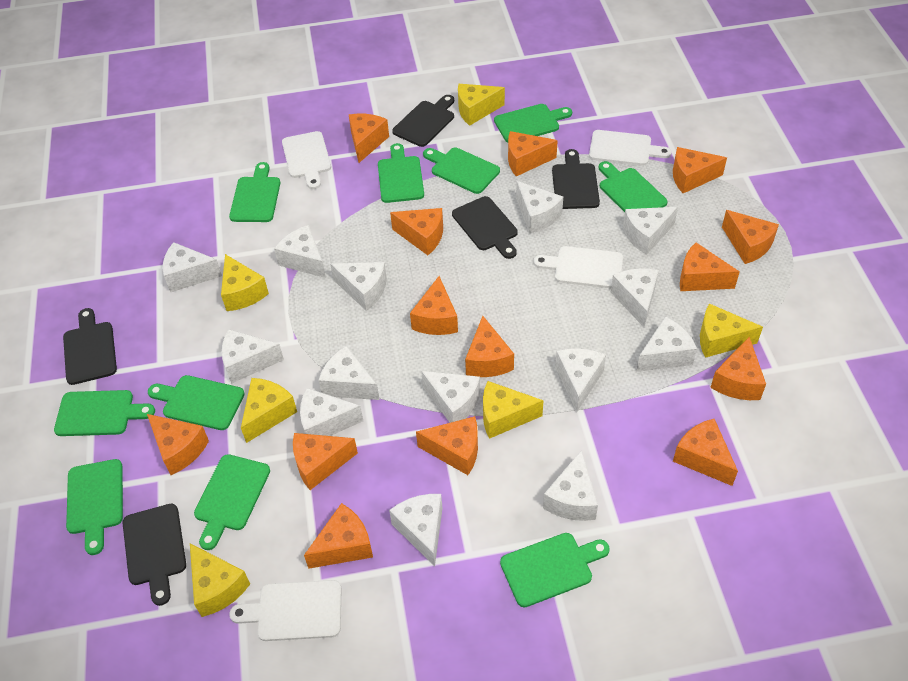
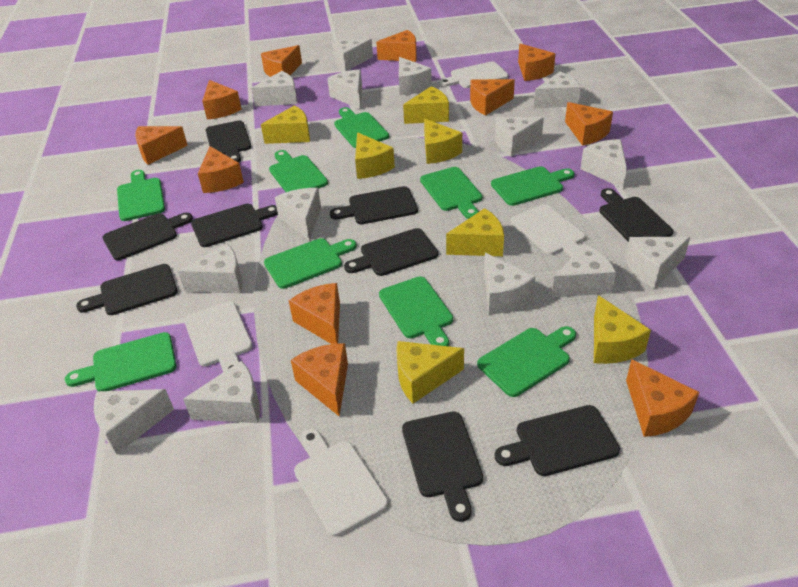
black cutting board: [63,308,117,385] [123,504,186,606] [392,95,454,147] [452,196,518,259] [552,149,600,209] = 5 -> [76,264,178,315] [102,213,193,260] [191,204,278,247] [206,120,251,163] [330,186,418,224] [344,228,438,276] [402,411,483,522] [495,405,620,476] [599,188,674,242] = 9
green cutting board: [54,390,155,436] [66,459,123,555] [148,375,245,430] [194,454,270,550] [229,162,280,222] [378,143,424,203] [423,148,500,194] [494,104,572,143] [500,533,610,607] [599,161,668,212] = 10 -> [65,332,176,391] [117,170,165,221] [264,238,357,289] [269,150,328,192] [334,107,389,148] [379,276,453,346] [420,167,482,219] [477,326,576,397] [491,166,574,206] = 9
orange cheese: [147,414,209,475] [293,433,358,490] [304,503,373,569] [349,114,389,163] [390,208,443,255] [410,276,458,335] [416,416,478,475] [465,316,514,377] [508,131,558,176] [673,147,727,193] [673,419,738,486] [680,242,740,291] [710,337,766,400] [722,210,779,264] = 14 -> [135,126,188,165] [198,146,244,193] [202,80,242,119] [261,45,302,77] [289,283,340,344] [291,343,348,416] [376,30,417,62] [470,79,515,116] [518,44,555,81] [565,102,613,146] [626,359,700,437] = 11
yellow cheese: [190,544,250,617] [221,254,269,311] [241,378,297,443] [458,84,505,126] [483,381,544,439] [700,303,763,358] = 6 -> [261,105,310,144] [355,132,395,179] [396,341,464,403] [403,86,449,124] [424,119,462,164] [446,208,504,256] [594,295,651,364] = 7

